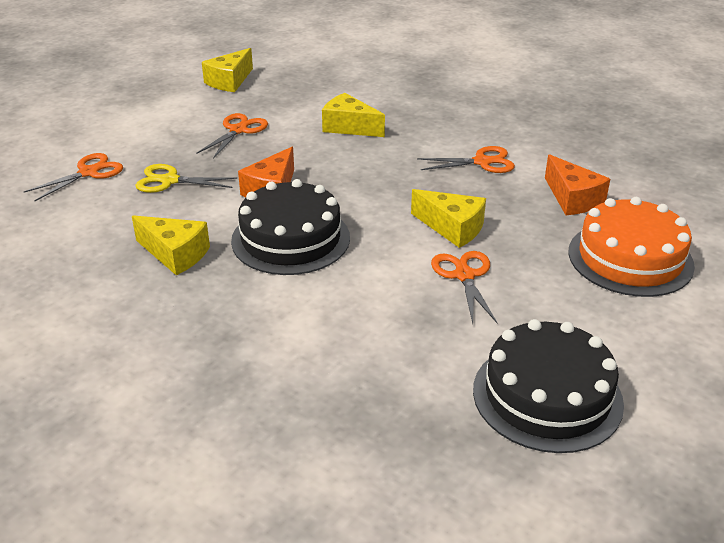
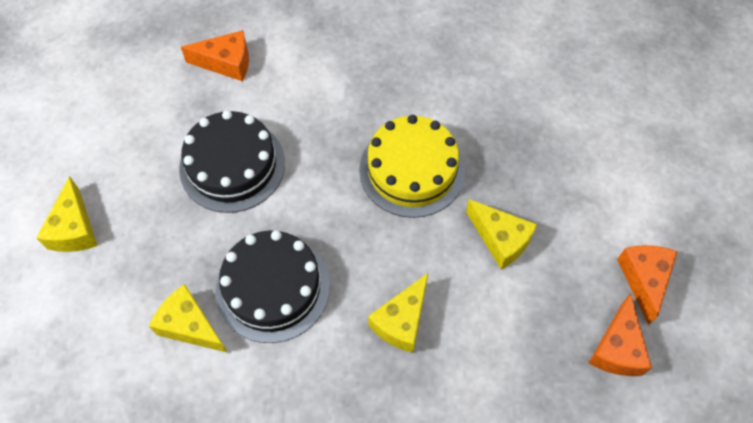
orange cake: [568,197,695,297] = 1 -> none = 0
orange cheese: [238,147,294,198] [545,154,610,215] = 2 -> [181,30,249,81] [589,293,652,376] [617,245,678,325] = 3
orange scissors: [24,153,123,201] [197,113,268,159] [417,146,515,173] [431,251,497,323] = 4 -> none = 0
yellow cake: none = 0 -> [359,115,465,218] = 1
yellow scissors: [135,164,237,193] = 1 -> none = 0

